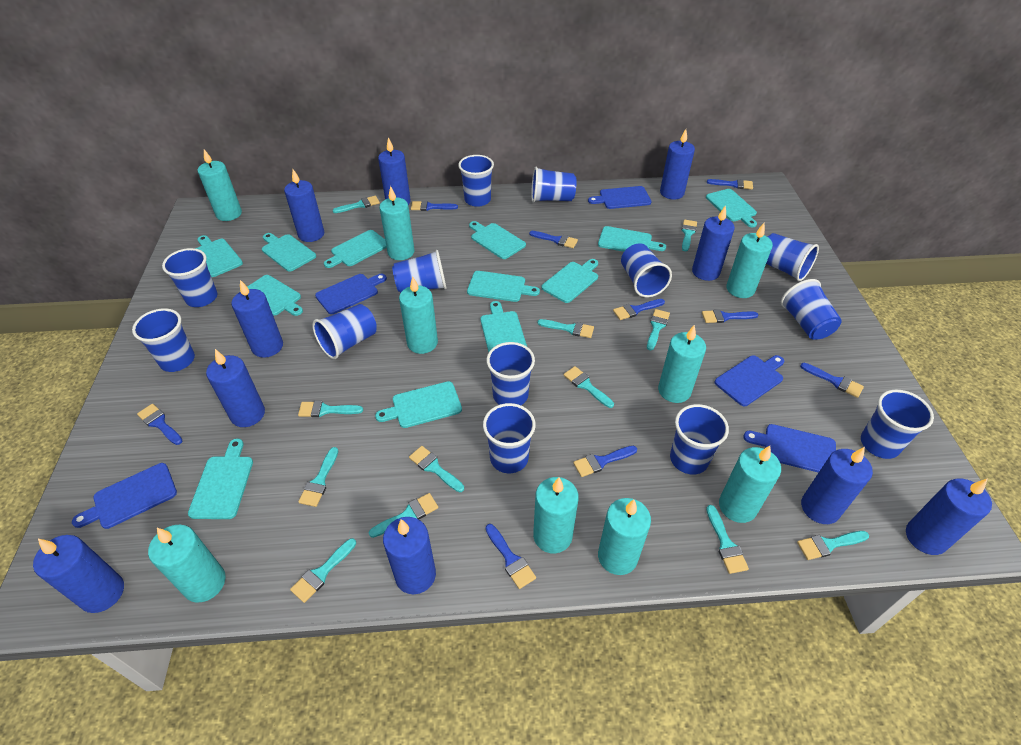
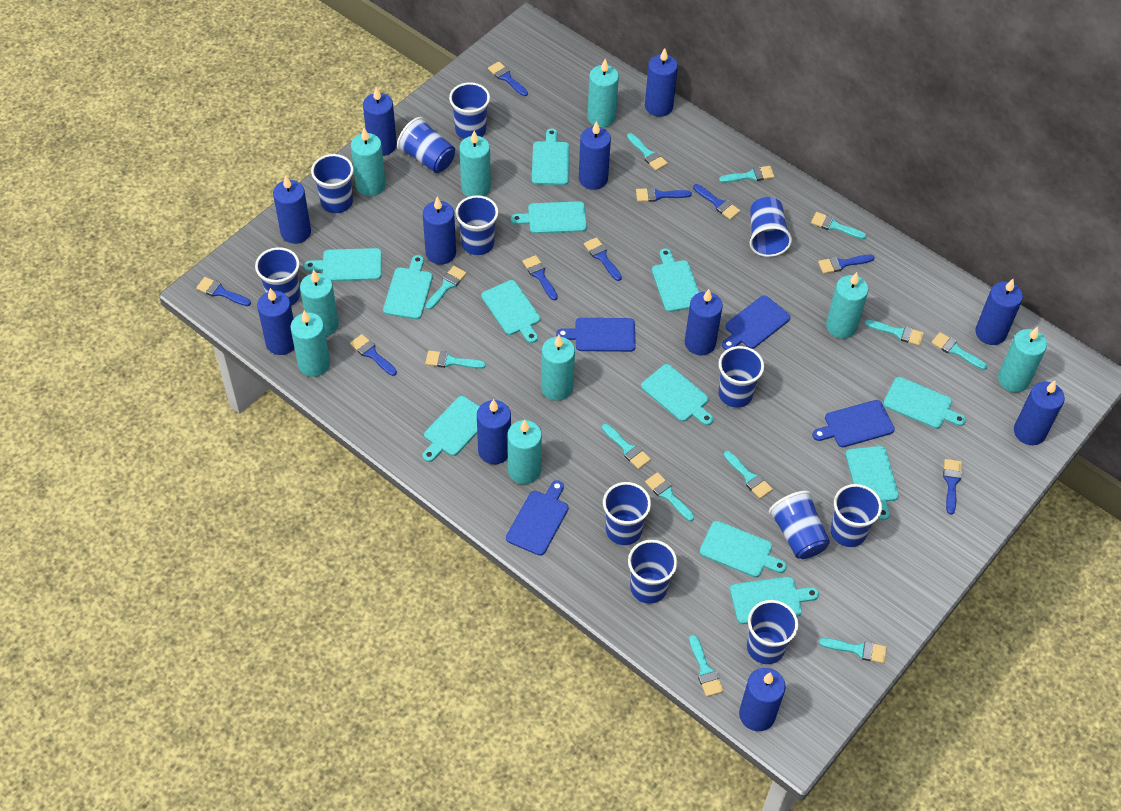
blue candle: [33,535,124,613] [206,349,265,427] [231,280,283,358] [284,169,324,242] [378,137,411,205] [383,517,436,594] [660,129,695,200] [692,205,735,281] [801,447,873,524] [906,478,992,555] = 10 -> [257,288,295,355] [273,175,311,244] [363,87,397,156] [423,196,456,264] [477,399,511,464] [579,121,611,190] [645,48,678,117] [685,289,723,355] [739,668,786,731] [975,279,1023,345] [1014,381,1065,445] = 11
blue cup: [132,308,195,372] [162,248,218,307] [312,304,377,359] [392,250,446,293] [458,155,494,207] [483,403,536,473] [486,342,535,405] [531,167,576,203] [621,243,672,297] [670,404,729,475] [766,233,819,281] [781,279,842,340] [861,389,934,459] = 13 -> [255,247,300,306] [311,154,354,213] [397,117,455,173] [449,82,490,139] [455,195,498,255] [603,482,651,545] [628,540,677,604] [718,346,764,408] [747,600,798,664] [750,197,792,257] [769,491,830,559] [830,484,882,547] = 12
blue cutting board: [72,463,177,529] [315,274,387,314] [588,186,651,209] [714,355,784,406] [743,424,836,473] = 5 -> [506,480,568,556] [556,318,636,352] [722,295,790,350] [812,400,895,447] = 4

